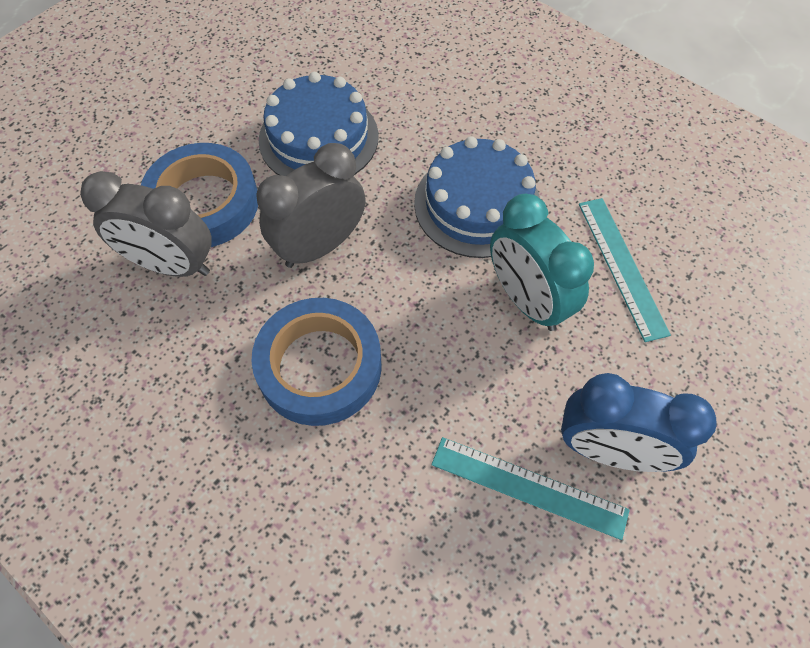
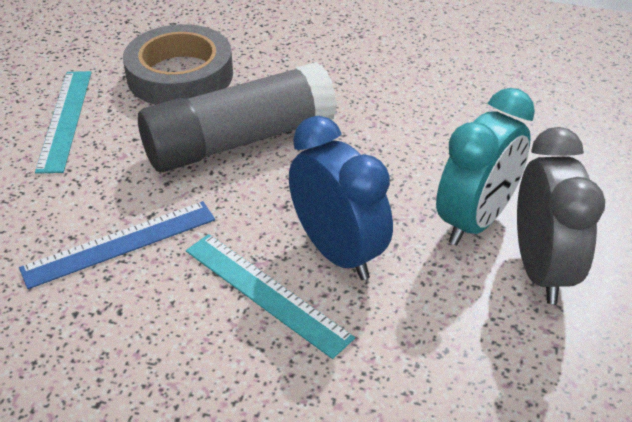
blue cake: [259,72,379,176] [414,136,540,258] = 2 -> none = 0
blue ruler: none = 0 -> [19,201,215,289] = 1
blue tape: [141,143,258,247] [251,298,382,426] = 2 -> none = 0
grey clock: [80,171,212,277] [256,143,366,268] = 2 -> [517,127,605,304] = 1
grey glue stick: none = 0 -> [138,62,337,172] = 1
grey tape: none = 0 -> [123,24,233,105] = 1

